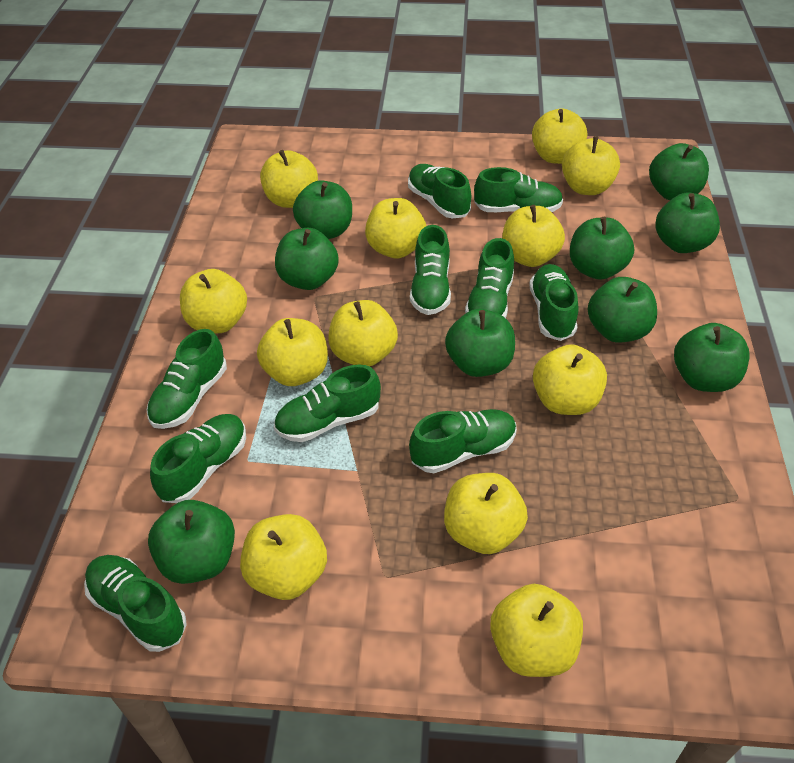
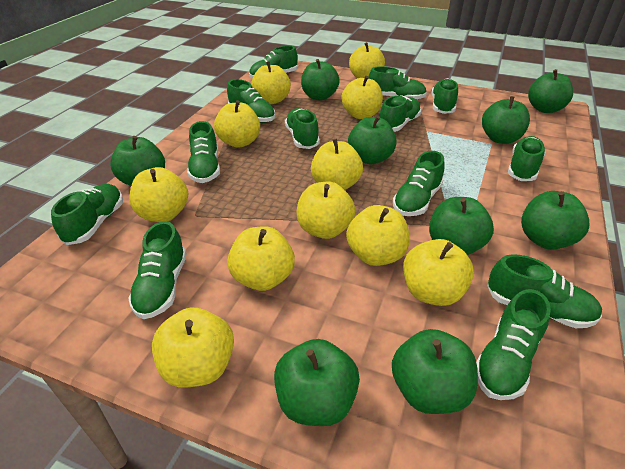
green shoe: [84,555,187,652] [147,329,227,429] [150,414,246,503] [274,365,381,442] [408,164,471,219] [409,409,517,473] [410,225,451,315] [465,238,514,318] [474,167,563,212] [529,264,579,341] = 10 -> [51,184,123,245] [128,221,187,319] [187,121,220,183] [227,79,275,123] [249,46,298,78] [285,108,320,149] [368,66,427,99] [380,95,421,132] [393,151,444,216] [431,78,458,114] [476,289,551,400] [487,254,602,328] [508,136,546,181] = 13
yellow apple: [180,269,247,333] [240,514,327,600] [257,318,328,386] [260,150,318,208] [328,300,398,367] [365,198,426,259] [444,473,528,554] [490,584,583,677] [502,205,565,267] [532,109,587,164] [533,344,607,415] [562,136,620,195] = 12 -> [129,167,188,222] [152,308,234,387] [214,100,260,148] [227,226,295,291] [251,61,291,104] [297,182,356,239] [311,139,363,190] [341,76,383,119] [346,205,409,266] [349,42,385,78] [403,239,474,306] = 11

